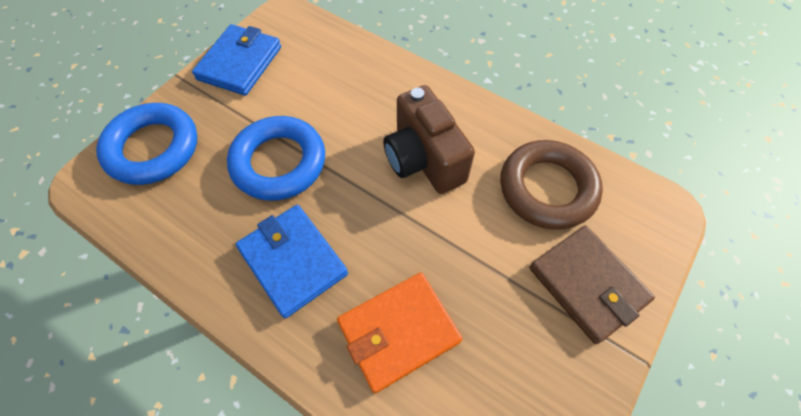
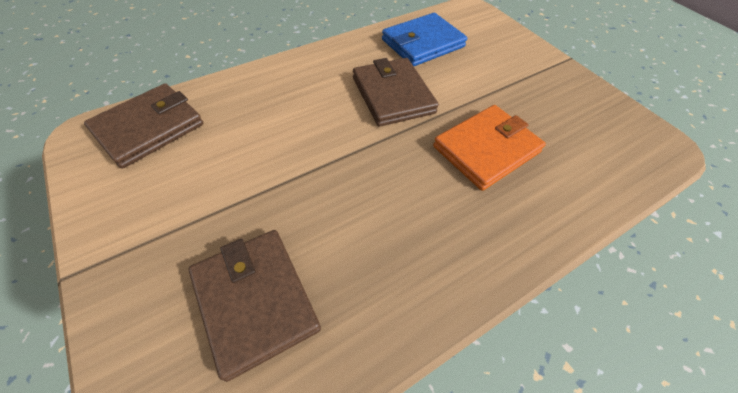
blue ring: [96,103,197,185] [227,116,325,201] = 2 -> none = 0
blue wallet: [192,24,281,96] [236,205,348,318] = 2 -> [382,13,467,66] = 1
brown camera: [383,85,475,194] = 1 -> none = 0
brown ring: [500,140,603,230] = 1 -> none = 0
brown wallet: [529,226,655,344] = 1 -> [84,83,203,168] [188,230,321,382] [353,58,439,127] = 3

